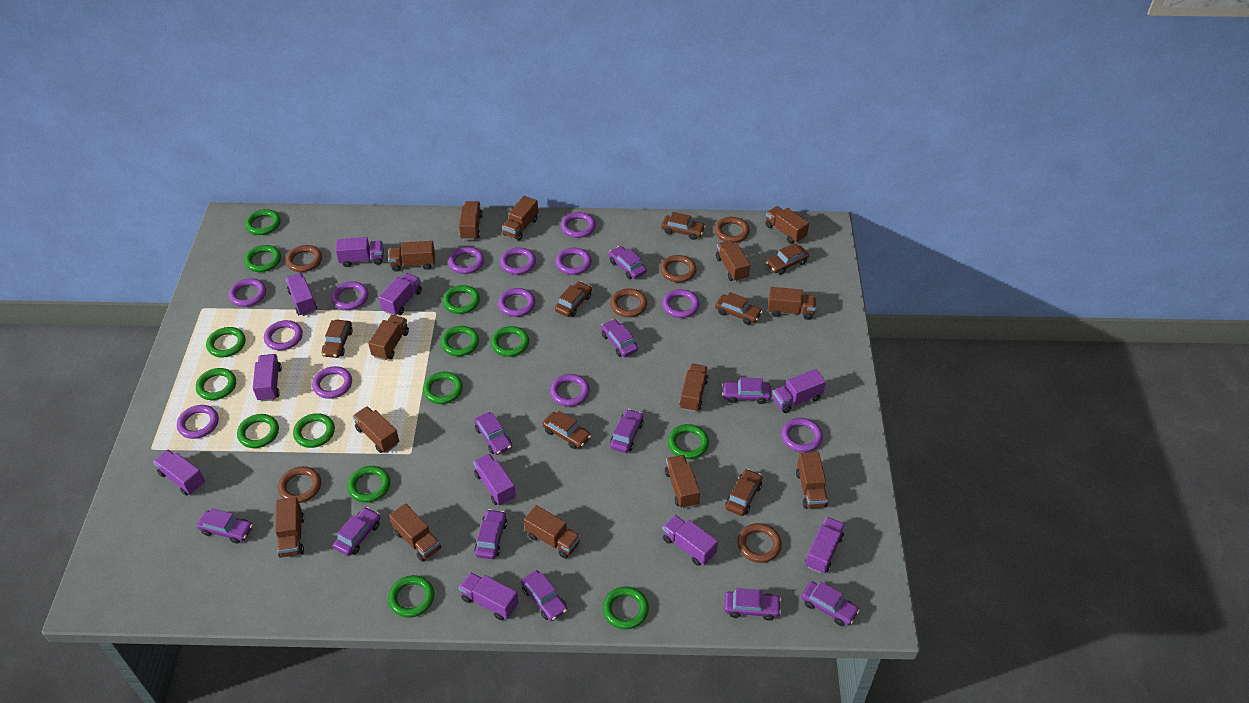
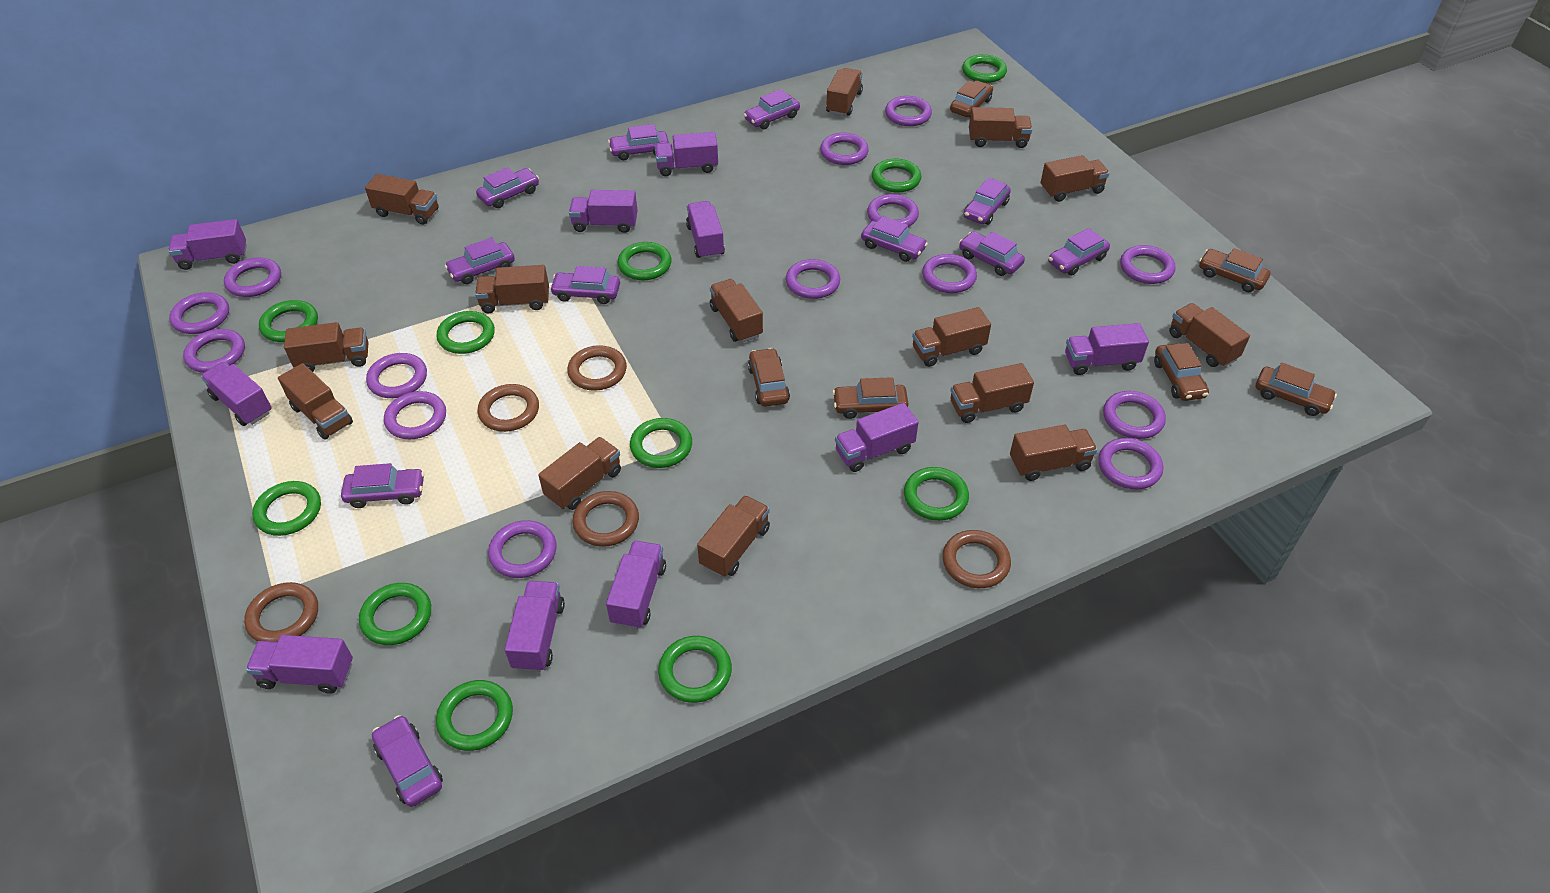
brown car: [322,320,353,358] [542,411,591,449] [555,281,592,317] [661,212,706,240] [715,292,763,325] [725,469,763,516] [766,243,809,275] = 7 -> [748,348,790,407] [832,377,909,419] [950,80,993,117] [1154,343,1209,401] [1199,248,1270,292] [1256,363,1337,416] = 6
brown ring: [278,466,321,503] [286,245,322,272] [610,288,647,317] [660,255,696,282] [715,217,750,243] [737,523,782,563] = 6 -> [244,582,318,642] [478,384,539,432] [567,345,627,391] [572,491,639,547] [942,530,1011,588] = 5
green ring: [196,368,236,400] [206,327,246,357] [237,414,279,448] [244,245,281,272] [245,209,281,235] [293,413,335,448] [347,466,390,503] [388,575,434,618] [423,372,463,404] [441,326,479,356] [443,285,480,314] [491,326,529,357] [603,587,649,629] [668,424,709,459] = 14 -> [252,481,321,536] [259,300,318,342] [359,583,431,645] [436,680,513,751] [437,311,495,354] [618,242,671,280] [630,418,692,468] [658,636,732,703] [872,159,921,192] [904,467,969,521] [962,54,1007,83] = 11
purple ring: [177,405,219,439] [229,278,266,307] [264,320,303,351] [312,366,352,399] [331,281,369,310] [448,247,484,274] [498,288,535,317] [500,247,536,275] [550,374,590,407] [556,248,591,275] [561,212,596,238] [662,289,700,318] [781,418,823,452] = 13 -> [169,292,229,334] [183,329,245,373] [224,257,281,297] [366,353,427,398] [384,391,446,439] [488,520,557,578] [786,259,840,299] [820,132,869,165] [867,194,919,227] [885,96,932,126] [922,254,977,293] [1098,438,1163,489] [1103,391,1166,439] [1120,245,1176,284] = 14

